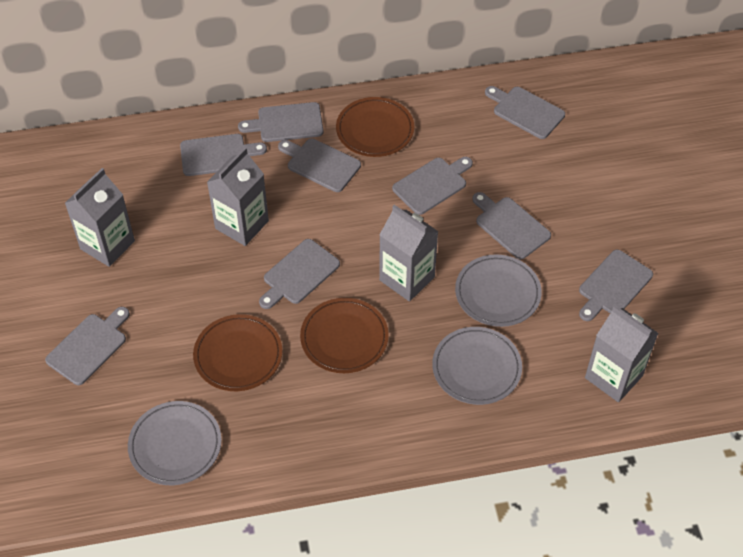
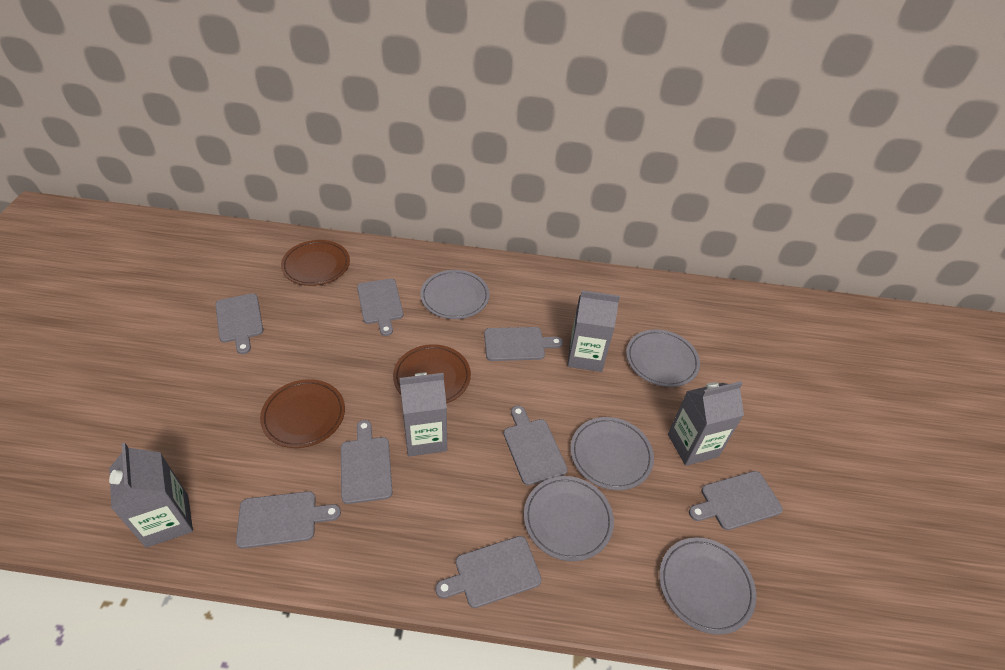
grey cutting board: [45,307,130,385] [180,134,267,176] [238,102,323,142] [259,239,340,309] [278,139,361,192] [392,157,473,215] [472,192,551,259] [485,86,565,139] [579,250,653,321] = 9 -> [215,293,263,354] [236,491,341,549] [341,420,392,504] [357,279,403,336] [435,536,542,608] [484,327,563,361] [504,405,568,485] [689,471,783,530] = 8
grey plate: [128,401,222,485] [432,327,522,405] [455,254,542,327] = 3 -> [420,270,490,319] [524,476,614,561] [571,417,654,490] [626,330,700,387] [659,538,756,635] = 5

